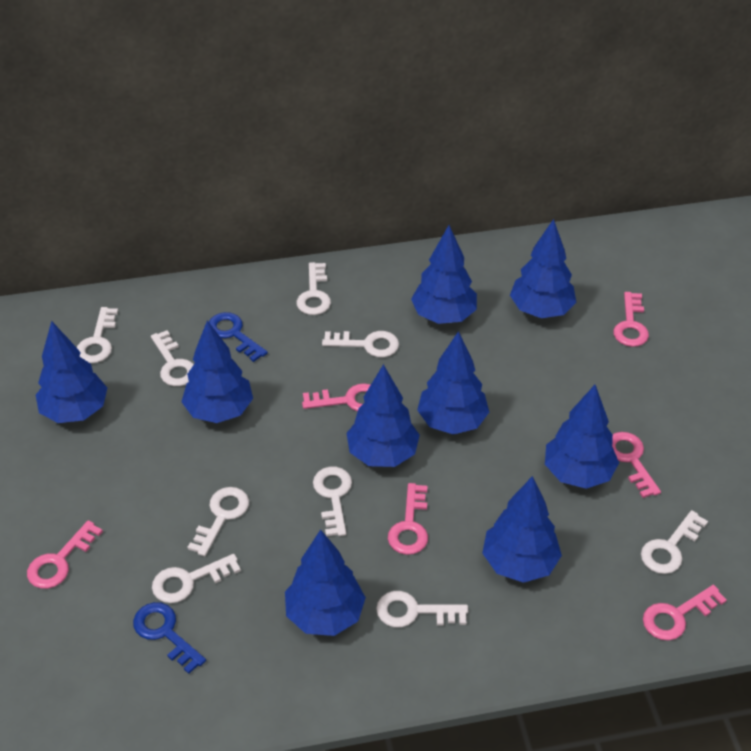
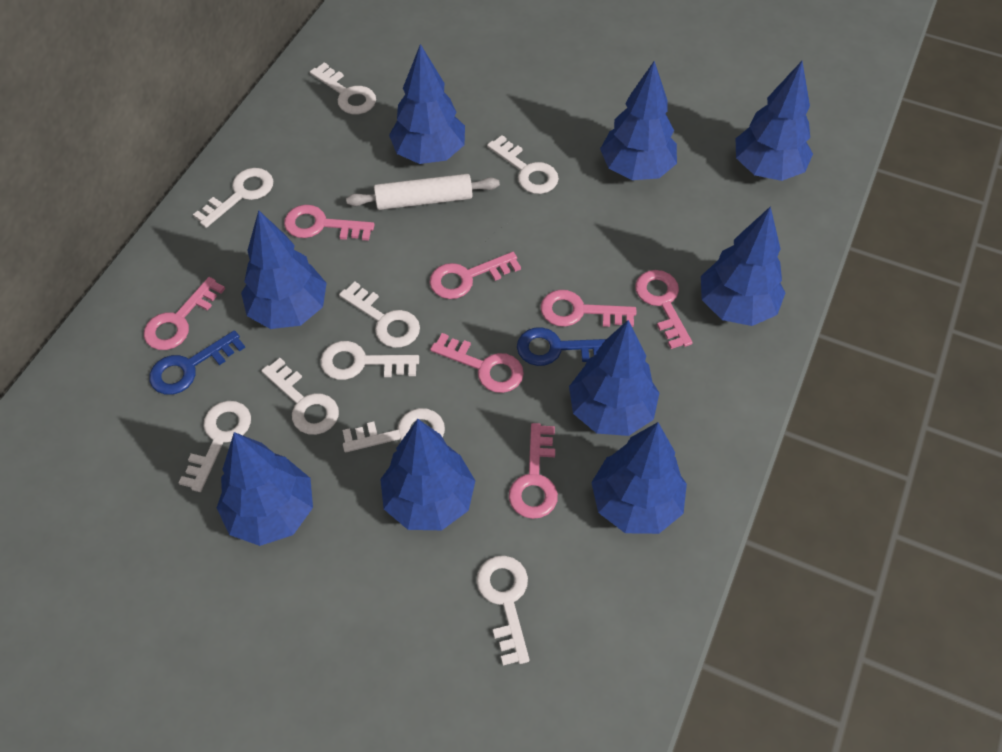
pink key: [27,520,103,589] [302,383,371,411] [388,483,428,555] [612,432,661,498] [613,292,649,347] [643,585,727,641] = 6 -> [144,277,225,350] [284,205,374,241] [430,252,521,299] [430,333,524,393] [509,423,558,519] [540,290,636,327] [635,270,693,349] = 7
white rolling pin: none = 0 -> [346,174,500,210] = 1

